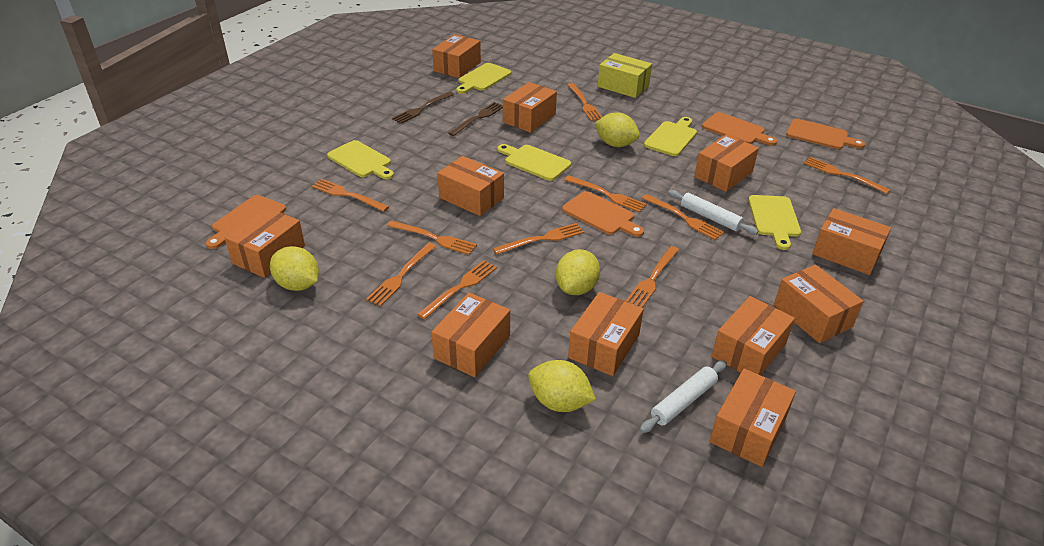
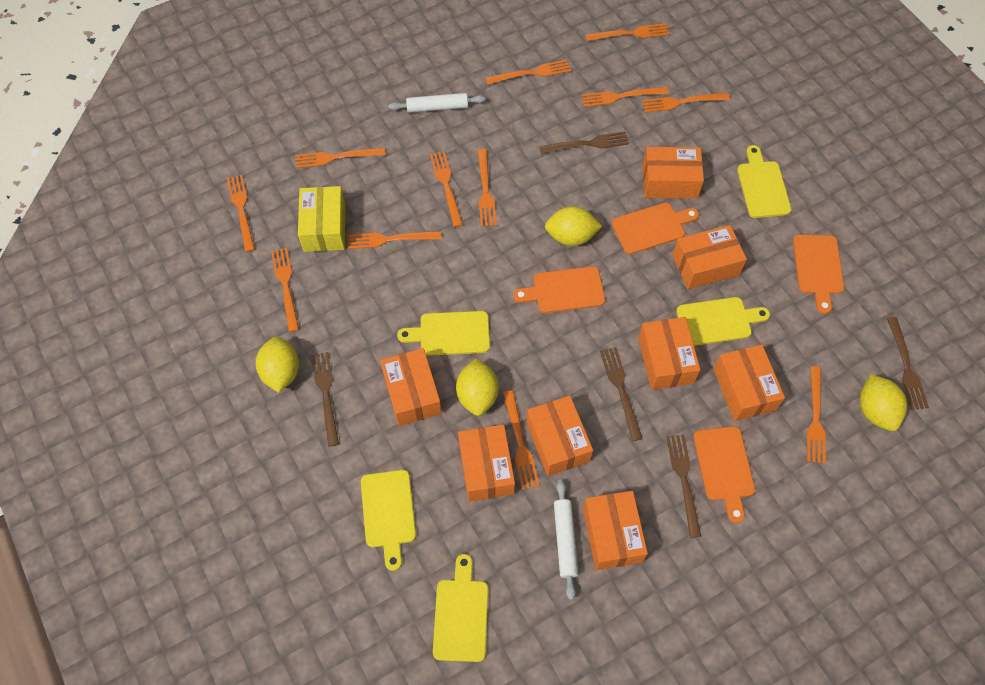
brown fork: [392,92,455,124] [448,102,503,136] = 2 -> [311,352,339,447] [539,132,629,154] [600,347,643,441] [666,434,701,538] [887,317,929,410] = 5
orange box: [225,207,305,278] [431,293,510,377] [432,34,481,78] [437,156,504,216] [503,82,557,133] [568,292,644,376] [694,134,759,192] [710,369,796,467] [712,296,795,375] [774,265,864,343] [813,208,891,275] = 11 -> [380,348,442,426] [458,424,515,502] [526,395,593,476] [583,491,648,570] [638,317,700,390] [642,147,704,199] [672,225,747,290] [713,344,785,421] = 8
orange fork: [312,179,389,212] [366,243,436,306] [387,220,477,255] [417,260,497,320] [493,223,584,255] [564,175,647,212] [568,83,602,121] [626,246,679,308] [642,194,724,240] [804,157,890,194] = 10 -> [227,175,255,252] [271,248,299,332] [295,148,386,168] [348,231,442,249] [430,151,463,227] [478,149,497,227] [486,60,571,85] [503,390,540,490] [581,87,669,107] [585,23,669,41] [642,93,730,113] [807,366,826,464] = 12

